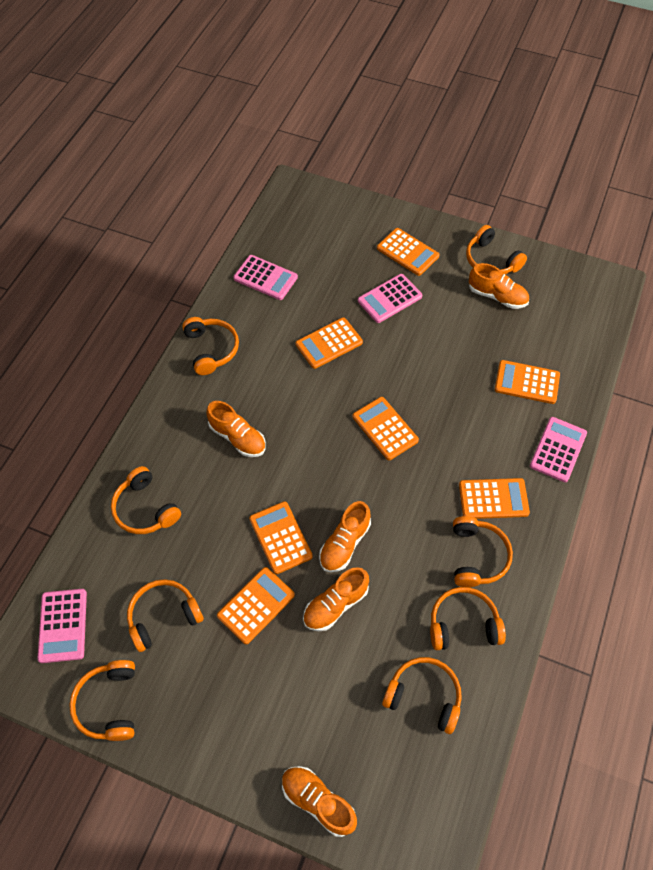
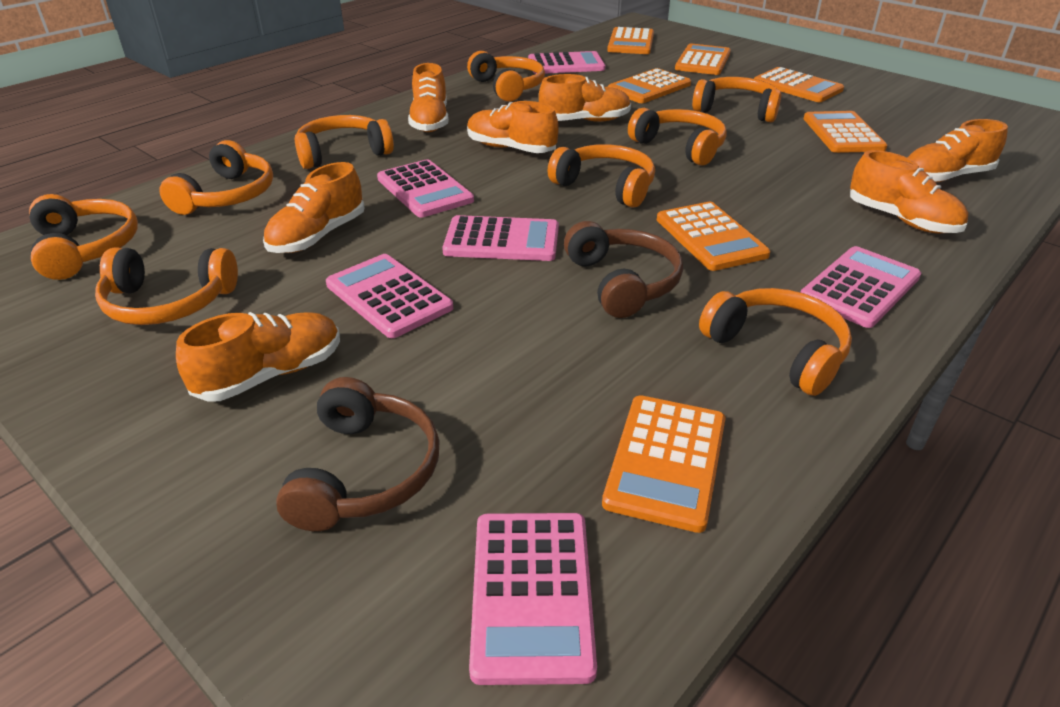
brown headphones: none = 0 -> [276,377,440,531] [564,221,683,318] = 2
orange headphones: [69,660,135,741] [111,466,181,534] [127,579,204,652] [182,317,239,375] [382,657,462,734] [430,587,506,650] [453,516,513,587] [466,225,527,274] = 8 -> [29,194,138,280] [95,247,238,325] [159,140,273,215] [295,115,394,169] [467,51,545,102] [547,144,655,207] [628,108,727,166] [692,77,782,122] [699,288,852,396] = 9
orange shoe: [207,401,266,457] [282,766,357,837] [303,567,369,631] [319,501,371,572] [469,263,529,309] = 5 -> [176,312,340,402] [263,162,365,253] [408,63,449,132] [467,101,559,153] [539,74,631,122] [850,150,968,234] [908,119,1008,183] = 7
pink calculator: [37,589,87,663] [233,255,298,300] [358,274,422,323] [530,417,587,482] = 4 -> [326,254,453,338] [377,159,474,217] [442,215,559,261] [469,513,597,685] [528,51,605,74] [800,246,921,328] = 6

